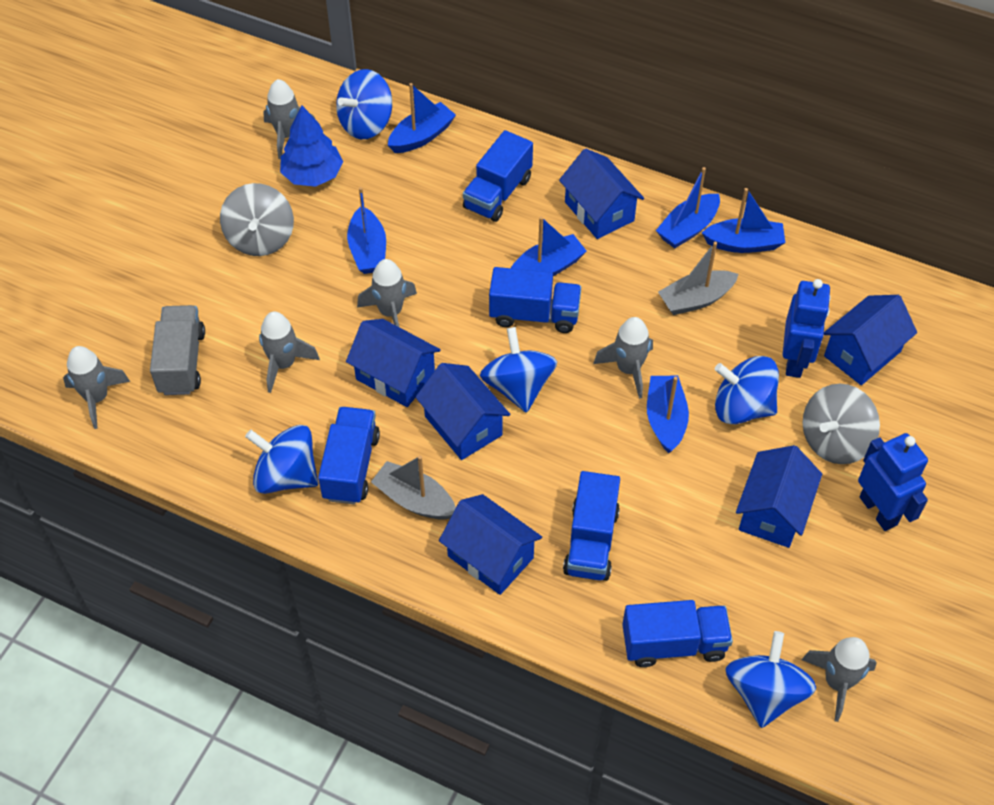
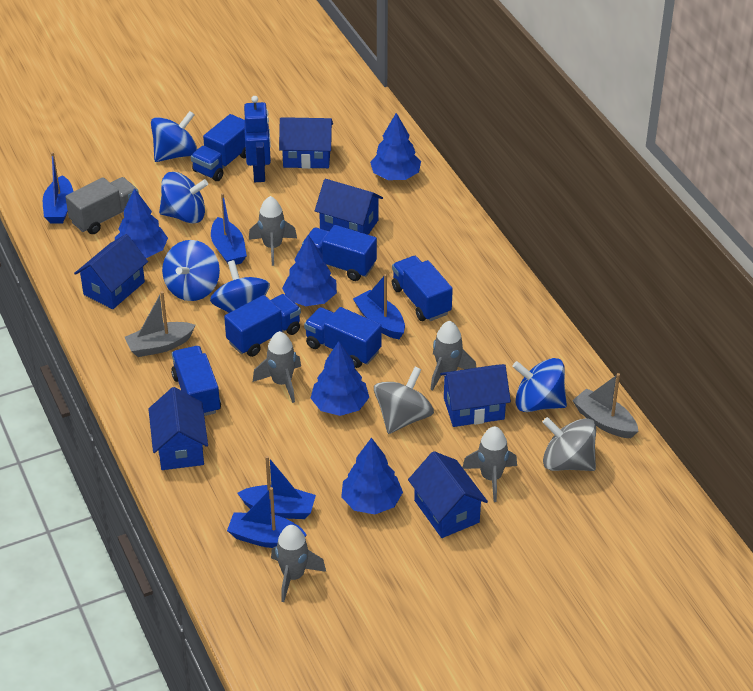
blue boat: [347,187,386,274] [388,83,456,153] [511,217,587,276] [647,376,689,453] [656,167,720,248] [702,188,785,253] = 6 -> [43,152,74,224] [211,193,247,265] [227,487,307,548] [238,456,316,519] [353,274,405,339] = 5
blue robot: [783,279,831,378] [858,433,928,531] = 2 -> [244,96,271,182] = 1
blue tree: [280,105,343,187] = 1 -> [115,188,168,258] [282,235,337,306] [311,341,369,416] [341,437,403,514] [370,113,421,180] = 5
blue truck: [318,407,380,504] [463,130,533,222] [489,267,581,333] [563,471,620,581] [622,600,733,667] = 5 -> [171,346,221,416] [191,114,246,181] [224,294,301,357] [302,225,377,281] [304,307,382,368] [392,256,453,321] = 6
grey rocket: [63,346,130,429] [259,312,320,393] [263,79,316,159] [357,259,417,327] [593,317,653,399] [802,637,877,722] = 6 -> [249,196,297,266] [253,331,301,403] [271,525,326,602] [430,321,477,391] [462,426,517,502] = 5

